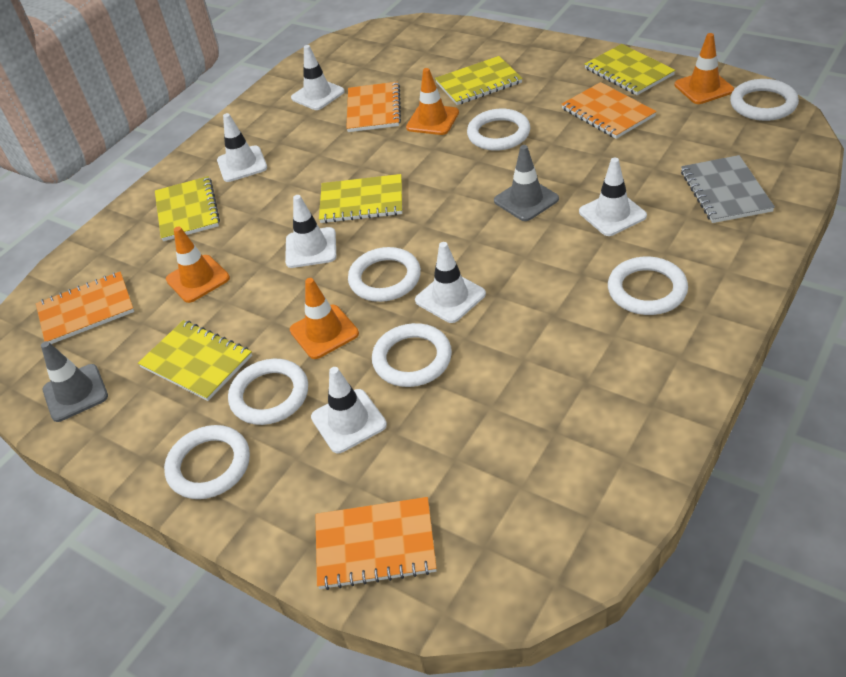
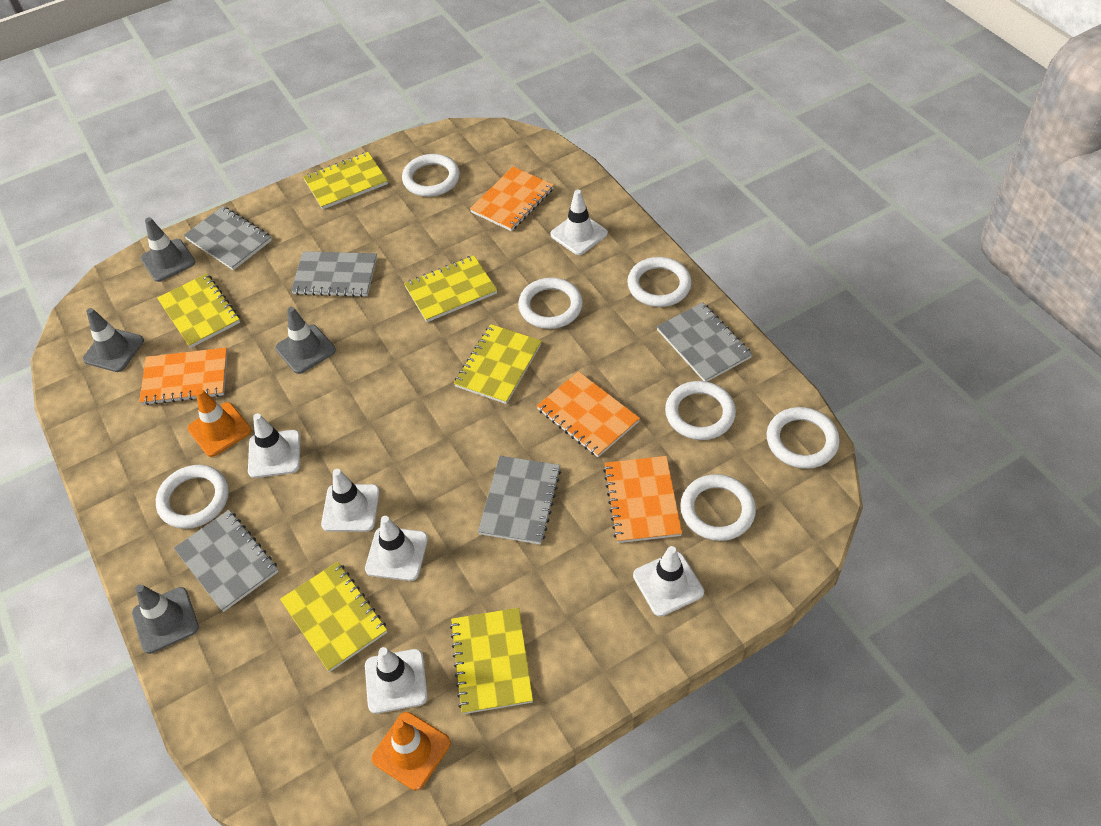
grey notebook: [681,155,775,223] = 1 -> [174,510,279,612] [184,206,272,270] [291,251,377,297] [478,456,561,545] [657,302,753,382] = 5
grey traffic cone: [41,341,108,422] [494,145,559,221] = 2 -> [83,308,144,372] [132,584,199,654] [141,217,195,282] [275,307,336,374] = 4
orange traffic cone: [166,226,230,303] [290,278,359,359] [406,68,459,135] [674,33,734,104] = 4 -> [188,389,251,457] [372,712,450,790] = 2
yellow notebook: [138,320,252,401] [155,176,220,241] [319,174,402,223] [435,56,522,105] [585,44,676,95] = 5 -> [157,273,240,348] [280,562,387,672] [303,152,388,210] [404,255,497,322] [450,608,533,714] [454,324,542,404] = 6

